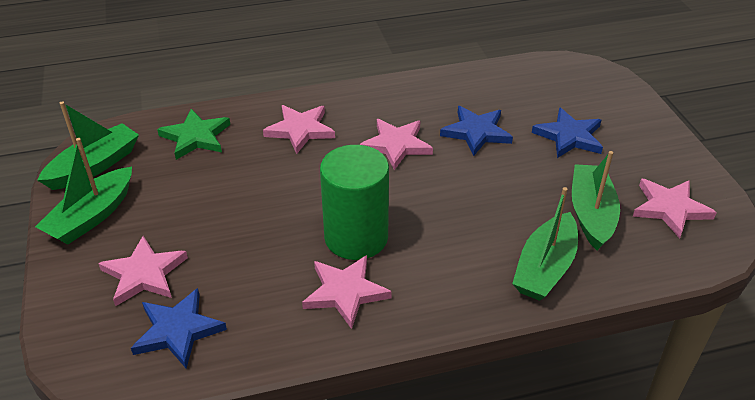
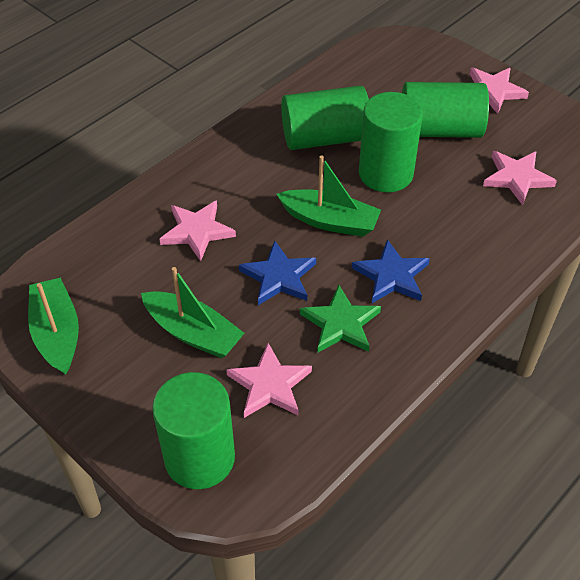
blue star: [131,288,227,368] [440,106,513,156] [532,107,603,158] = 3 -> [239,241,316,305] [352,239,430,303] = 2
green boat: [35,138,132,244] [37,101,139,190] [512,187,578,301] [572,151,620,250] = 4 -> [28,278,79,375] [141,267,244,358] [276,155,381,237] = 3
green cylinder: [320,145,389,260] = 1 -> [152,372,235,489] [281,86,369,150] [359,92,423,192] [402,82,489,138] = 4
pink star: [98,236,188,306] [263,105,335,154] [302,255,392,329] [359,119,433,170] [633,179,717,239] = 5 -> [160,200,236,261] [226,343,312,418] [470,68,529,114] [483,151,557,205] = 4

